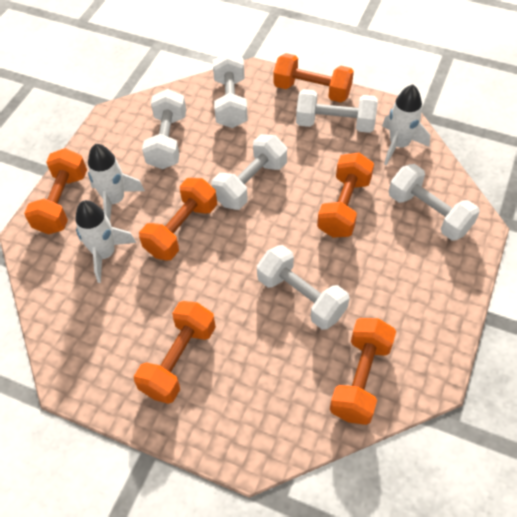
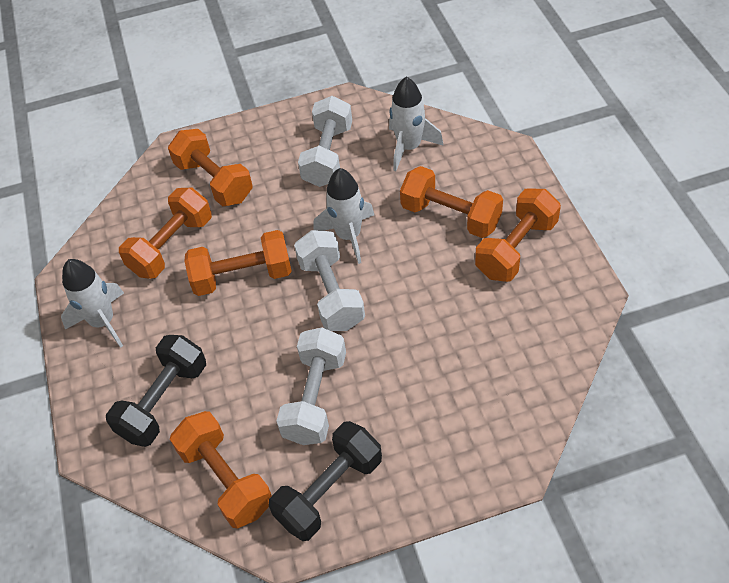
black dumbbell: none = 0 -> [106,335,206,447] [269,421,382,541] = 2
white dumbbell: [142,89,186,169] [211,134,287,210] [213,52,248,128] [257,245,350,330] [296,89,378,133] [389,164,480,241] = 6 -> [276,327,346,445] [294,230,365,331] [298,96,352,187] = 3

